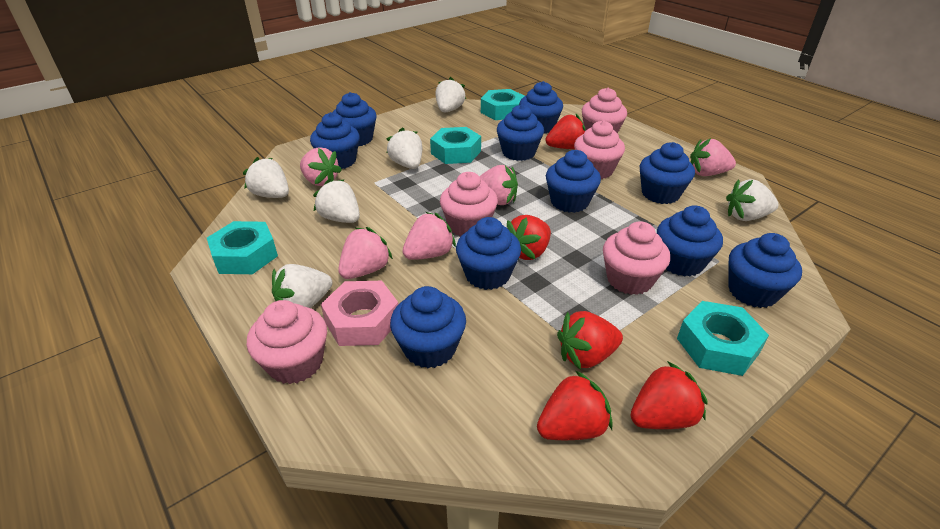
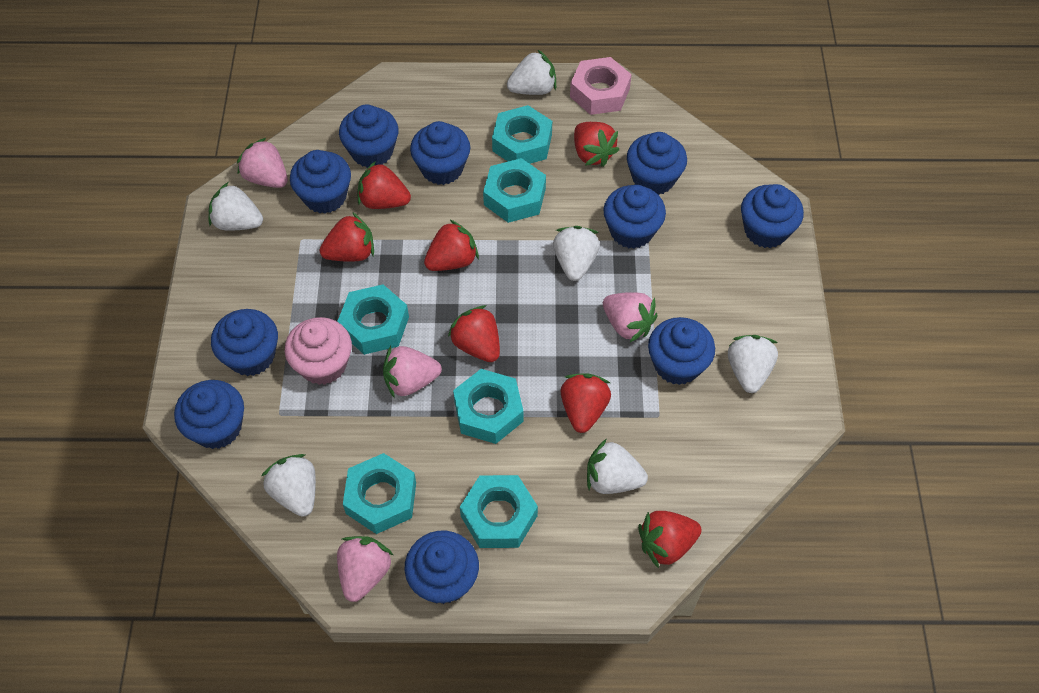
pink cupcake: [247,300,327,384] [440,172,498,237] [574,120,625,179] [582,88,627,134] [603,221,670,295] = 5 -> [285,317,352,385] = 1
pink strawberry: [300,147,342,186] [338,227,393,279] [403,212,456,260] [480,165,518,205] [690,138,736,176] = 5 -> [237,138,288,188] [337,536,393,602] [383,346,442,398] [603,292,658,342] = 4
red strawberry: [507,215,551,260] [537,370,613,440] [546,114,586,149] [557,311,623,370] [630,361,707,429] = 5 -> [320,212,374,262] [358,161,411,209] [424,220,479,271] [448,305,500,362] [561,373,611,433] [574,122,619,167] [638,511,702,568] = 7
turquoise nut: [207,221,278,274] [430,127,481,164] [481,89,524,120] [677,301,769,376] = 4 -> [337,284,409,355] [343,453,416,534] [453,369,523,444] [460,475,538,548] [483,158,546,223] [492,105,552,164] = 6

